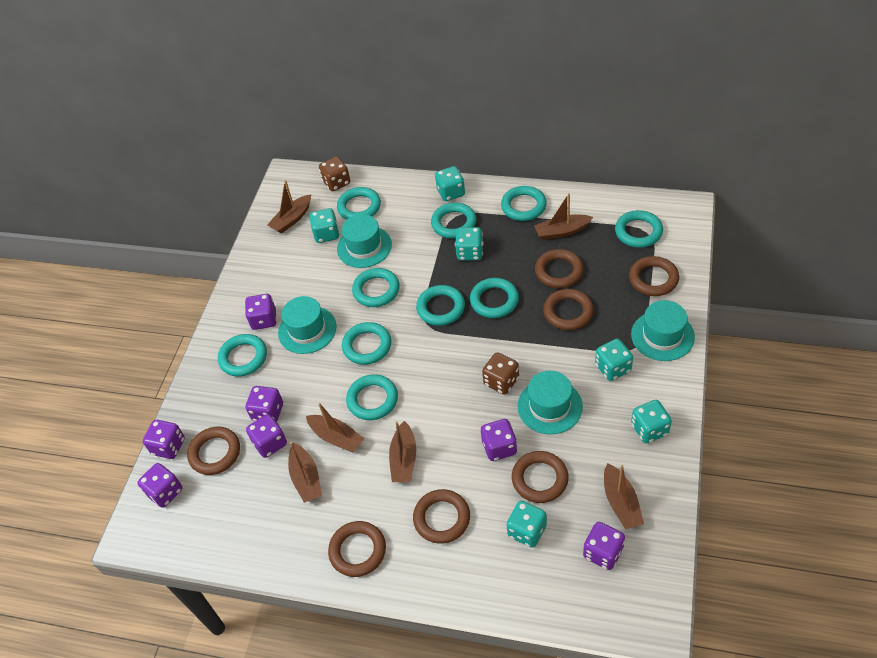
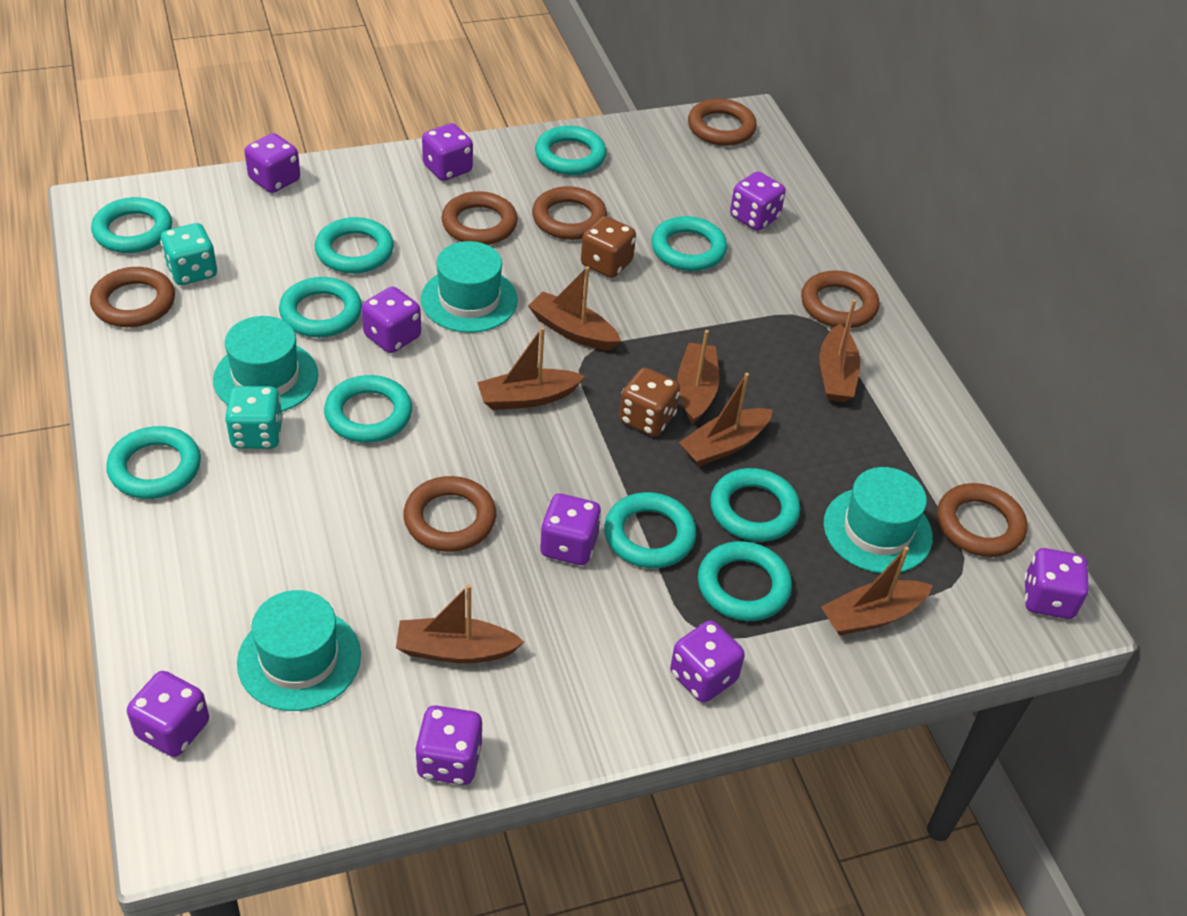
brown boat: [267,180,311,234] [288,442,322,503] [306,403,365,452] [389,421,416,482] [534,193,593,240] [604,463,644,530] = 6 -> [396,584,524,663] [477,327,585,410] [528,266,621,350] [677,330,719,425] [679,373,773,466] [819,299,860,402] [821,547,933,636] = 7
purple dice: [137,463,182,508] [143,420,185,459] [245,294,277,330] [246,386,283,422] [246,414,287,458] [481,419,517,461] [583,522,625,570] = 7 -> [127,671,209,757] [245,133,300,193] [362,287,421,353] [415,705,482,785] [422,123,473,181] [540,493,602,565] [670,620,745,703] [730,171,786,231] [1024,548,1089,619] = 9
turquoise dice: [310,208,340,243] [435,166,465,201] [455,227,483,261] [507,501,547,548] [595,339,633,381] [631,400,672,444] = 6 -> [160,223,217,285] [225,386,283,449] = 2

